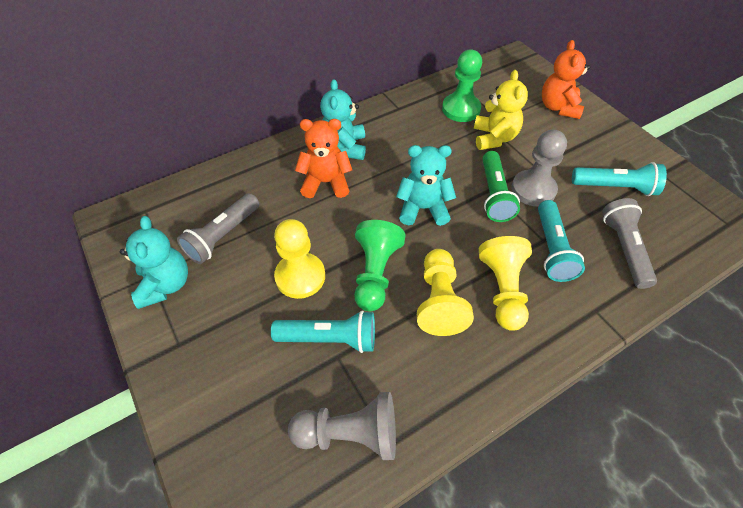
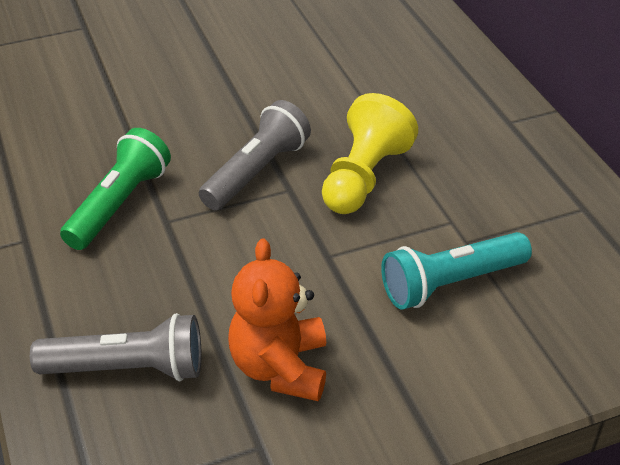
green pawn: [354,220,406,312] [442,50,482,122] = 2 -> none = 0
grey pawn: [288,392,396,460] [511,130,567,207] = 2 -> none = 0
orange teddy bear: [295,119,352,198] [542,40,591,119] = 2 -> [228,238,326,401] = 1
turquoise flashlight: [271,311,375,353] [538,200,585,282] [572,162,667,196] = 3 -> [381,232,532,309] = 1
turquoise teddy bear: [120,216,188,309] [320,79,366,160] [396,145,456,226] = 3 -> none = 0
yellow pawn: [274,219,325,299] [417,249,474,336] [479,236,532,331] = 3 -> [322,93,418,214] = 1
yellow teddy bear: [474,70,528,150] = 1 -> none = 0

